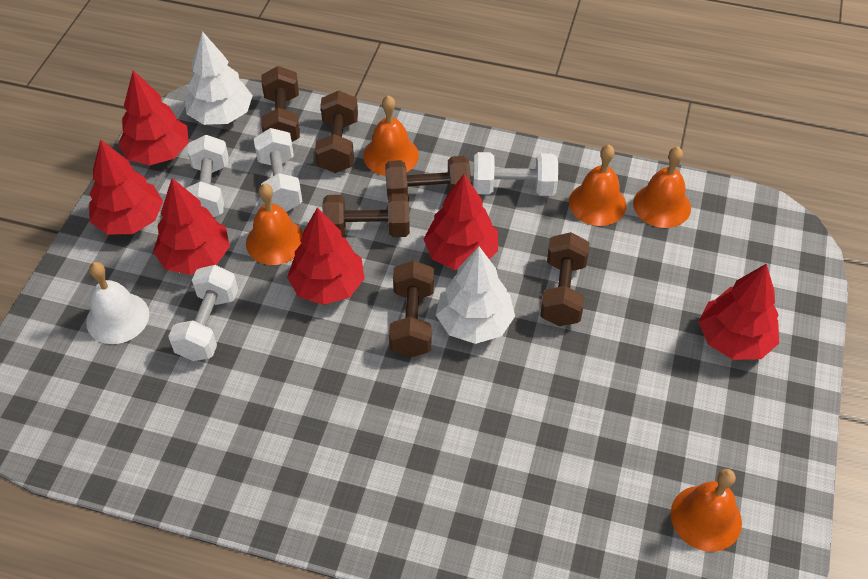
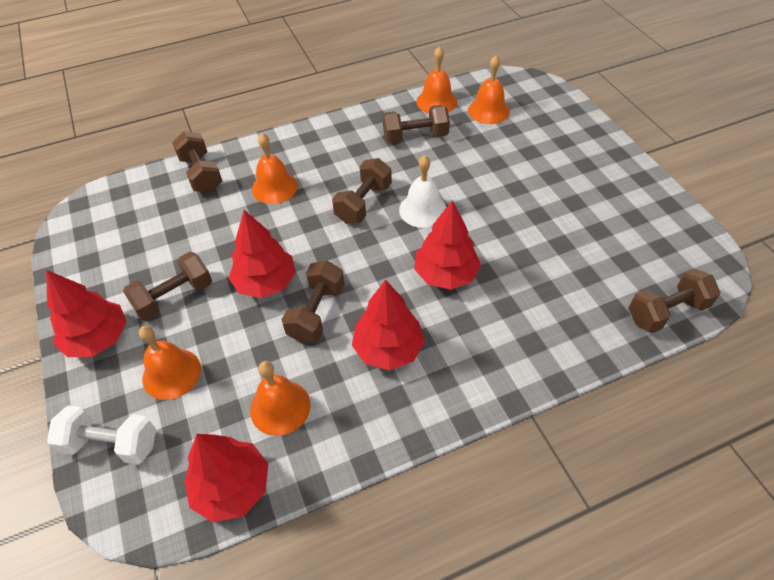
red tree: [89,139,163,235] [118,70,189,165] [153,178,230,275] [287,207,365,305] [424,174,498,270] [699,263,779,360] = 6 -> [46,270,127,357] [184,434,268,522] [229,210,296,298] [352,280,425,370] [414,201,481,290] = 5
white dumbbell: [168,265,238,361] [185,135,229,217] [254,128,303,212] [473,152,558,196] = 4 -> [47,405,156,465] = 1
white tree: [185,31,253,125] [436,246,515,344] = 2 -> none = 0

